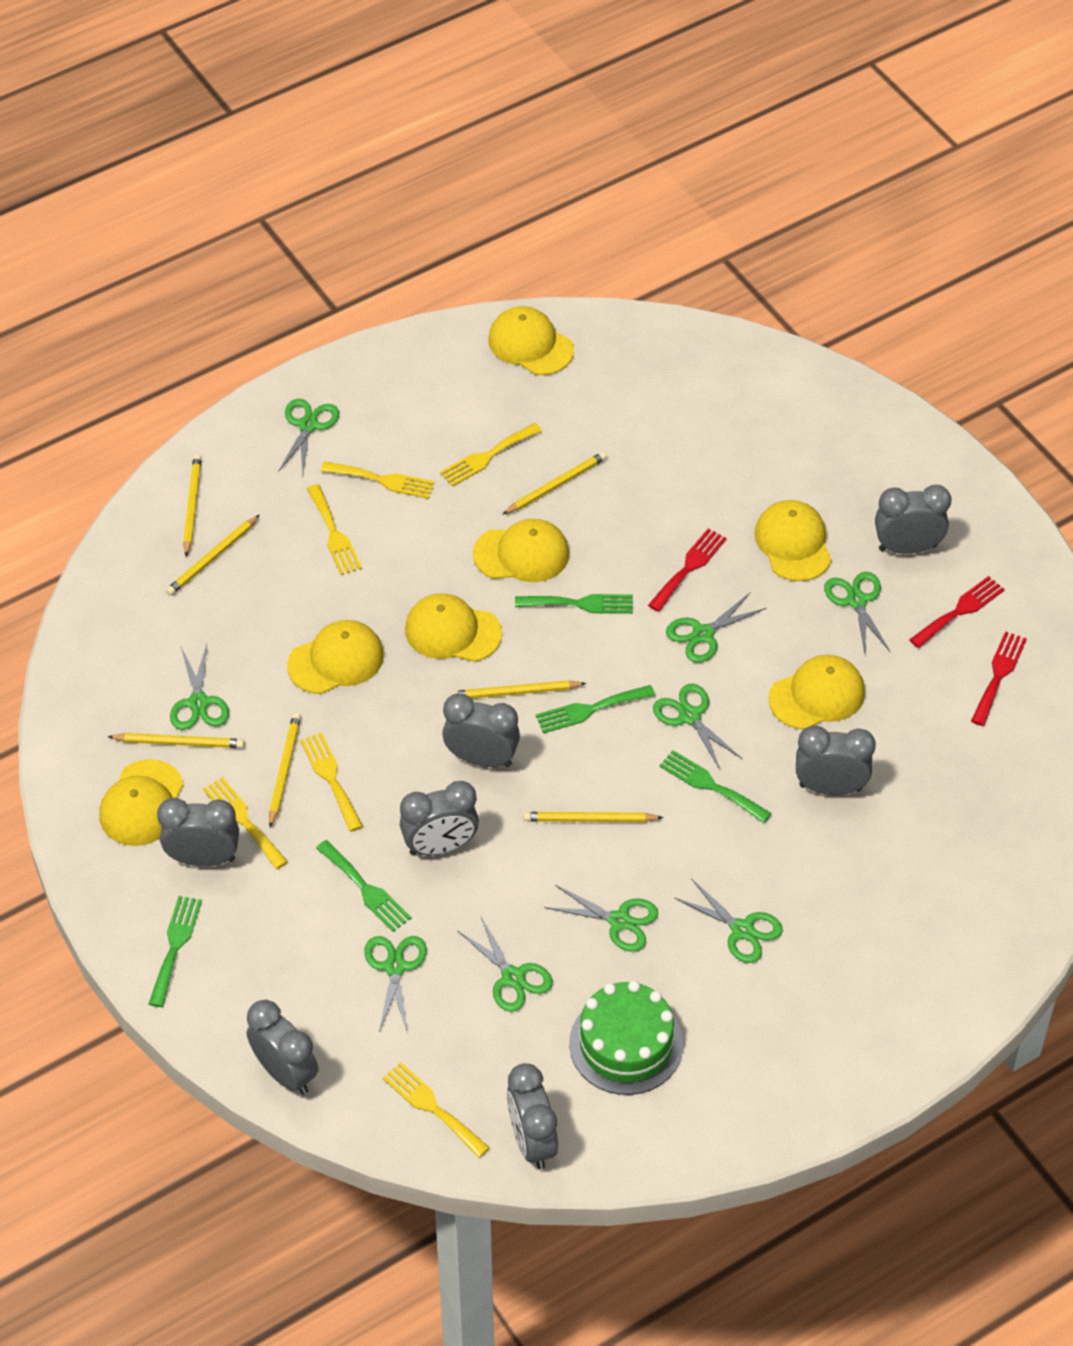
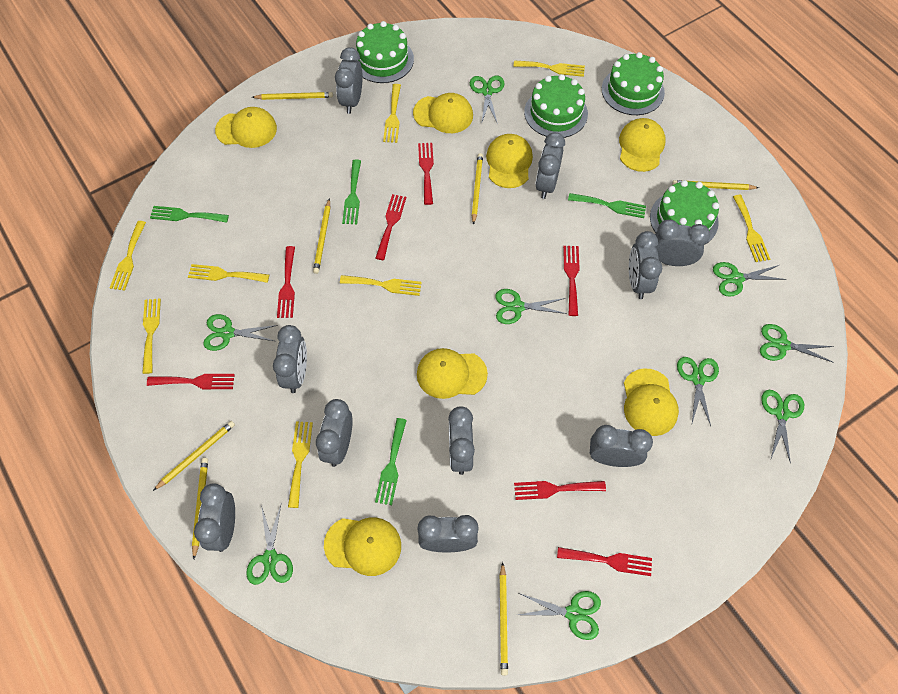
green cake: [569,981,683,1095] = 1 -> [356,21,414,83] [524,74,588,138] [602,52,665,115] [650,180,719,244] = 4
green fork: [149,896,202,1007] [316,840,411,932] [515,594,633,614] [536,685,655,733] [659,750,772,823] = 5 -> [150,206,229,223] [342,160,361,224] [375,418,407,505] [568,193,646,218] = 4
grey clock: [157,798,239,866] [247,1000,318,1095] [400,781,479,855] [442,693,520,767] [507,1063,558,1169] [796,726,876,795] [875,485,951,554] = 7 -> [194,483,235,552] [273,325,307,393] [316,399,353,467] [335,47,362,114] [417,515,478,552] [448,406,475,475] [535,132,565,199] [590,425,653,467] [629,231,662,299] [655,220,710,266] = 10
red fork: [648,528,727,612] [909,576,1005,648] [971,631,1027,726] = 3 -> [147,374,235,389] [277,246,295,318] [375,194,406,260] [418,143,434,205] [514,481,606,500] [557,547,652,576] [563,246,580,316] = 7
yellow fork: [203,777,288,869] [300,732,363,832] [307,484,362,575] [321,461,435,499] [383,1062,490,1158] [440,423,542,487] = 6 -> [110,221,146,291] [142,299,161,374] [188,264,269,283] [288,422,313,508] [340,275,422,296] [383,84,401,143] [513,60,585,77] [733,195,770,262] = 8

